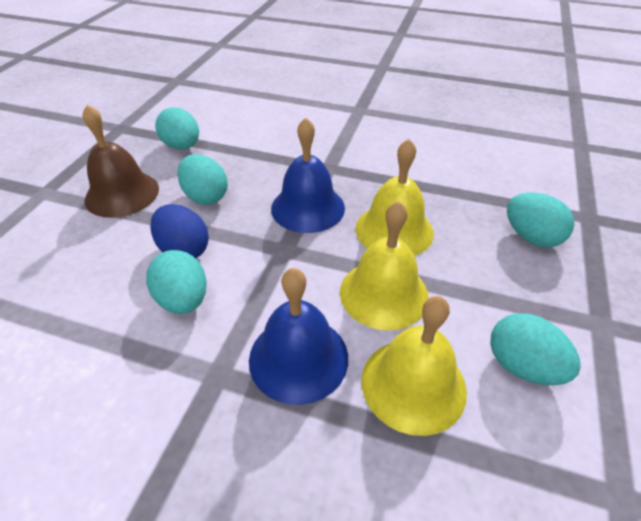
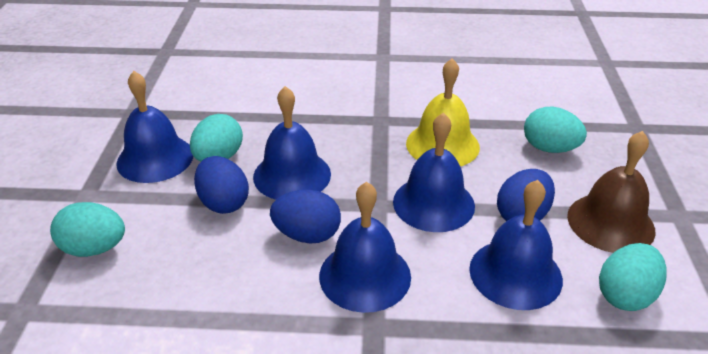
blue bell: [249,268,348,405] [271,117,345,233] = 2 -> [116,71,193,183] [253,86,331,200] [319,182,411,313] [393,113,475,232] [469,180,563,310] = 5
blue egg: [150,204,209,258] = 1 -> [194,156,249,214] [270,190,341,244] [497,169,555,221] = 3
turquoise egg: [146,250,207,314] [155,107,199,150] [177,154,228,205] [490,313,581,385] [507,192,575,248] = 5 -> [50,202,125,257] [190,114,243,161] [524,107,587,153] [599,243,667,311] = 4
yellow bell: [340,201,429,331] [356,139,434,256] [362,296,467,436] = 3 -> [406,58,480,166] = 1

